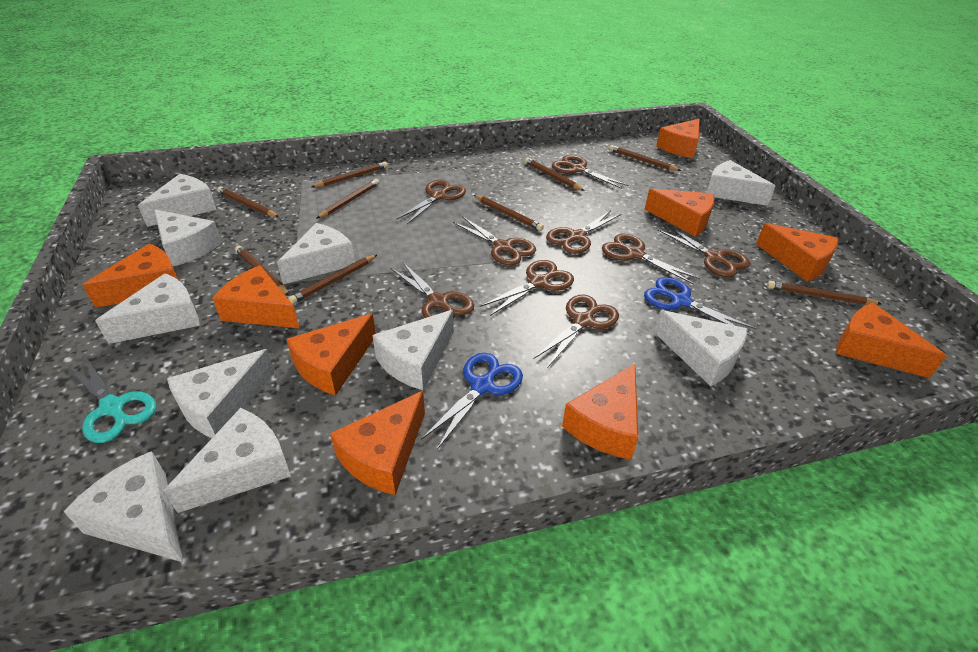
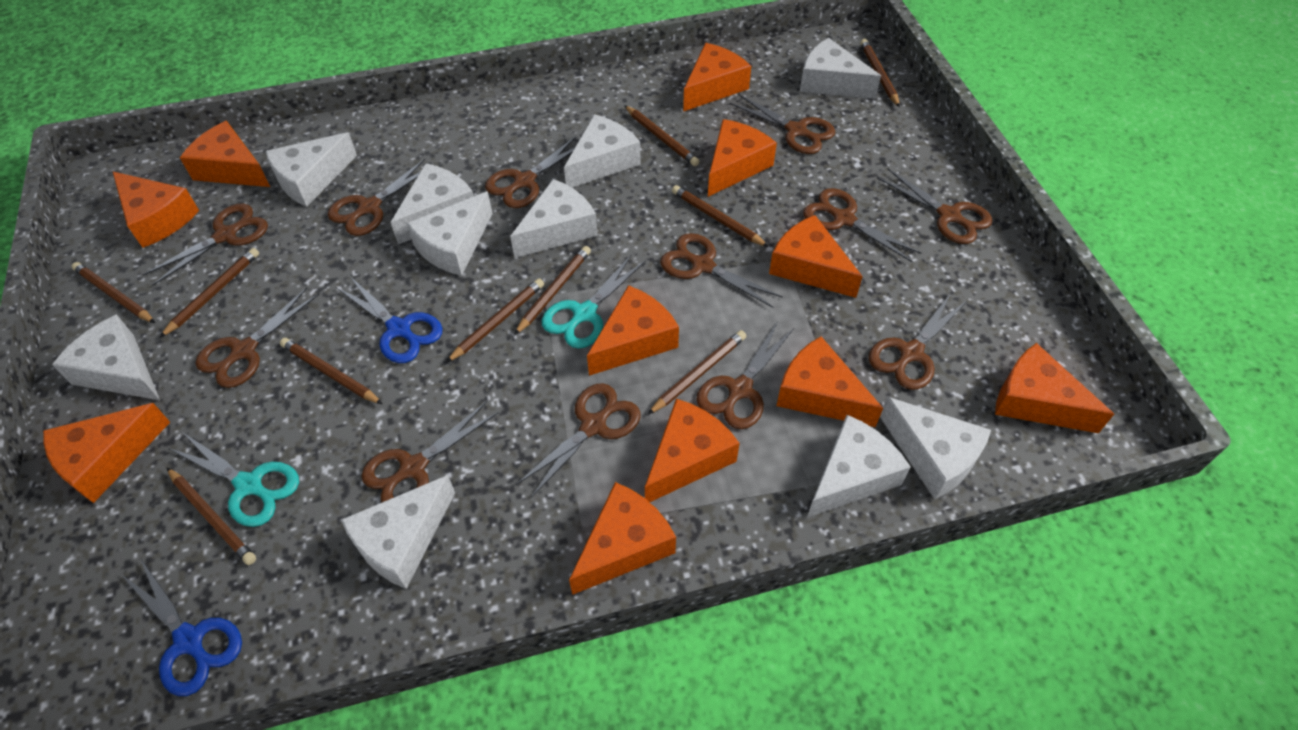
brown pencil: [217,187,279,217] [235,245,290,296] [288,254,378,304] [312,162,388,187] [316,179,379,219] [474,195,544,231] [524,157,585,191] [609,145,681,171] [767,281,882,305] = 9 -> [71,262,155,323] [159,248,259,338] [167,468,256,565] [280,338,382,404] [446,278,544,363] [514,246,591,335] [624,105,700,166] [647,330,746,415] [672,185,769,247] [860,39,900,107] = 10
brown scissors: [390,262,474,319] [397,180,466,224] [453,216,536,265] [480,260,574,316] [534,294,619,367] [546,210,621,254] [552,155,628,189] [602,234,700,284] [657,224,750,277] = 9 -> [142,204,268,286] [196,287,319,388] [328,159,425,236] [361,401,499,503] [485,136,576,208] [516,383,641,498] [660,233,783,308] [696,321,794,429] [730,94,835,154] [803,188,921,263] [869,293,968,390] [878,169,993,244] = 12
orange cheese: [83,244,178,308] [212,265,299,328] [286,314,376,396] [330,391,425,495] [562,364,639,460] [645,189,714,237] [656,119,700,158] [756,223,838,282] [836,303,947,378] = 9 -> [43,403,170,503] [113,172,199,248] [180,121,270,187] [569,482,676,595] [587,285,679,376] [645,399,740,502] [683,43,751,112] [708,119,777,197] [769,215,863,298] [776,336,883,427] [995,343,1114,433] = 11
turquoise scissors: [67,355,156,443] = 1 -> [168,433,299,527] [541,254,646,349] = 2

